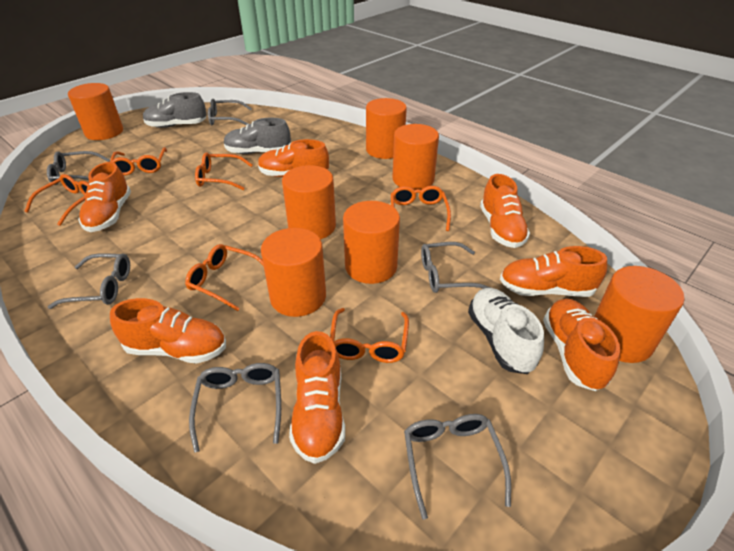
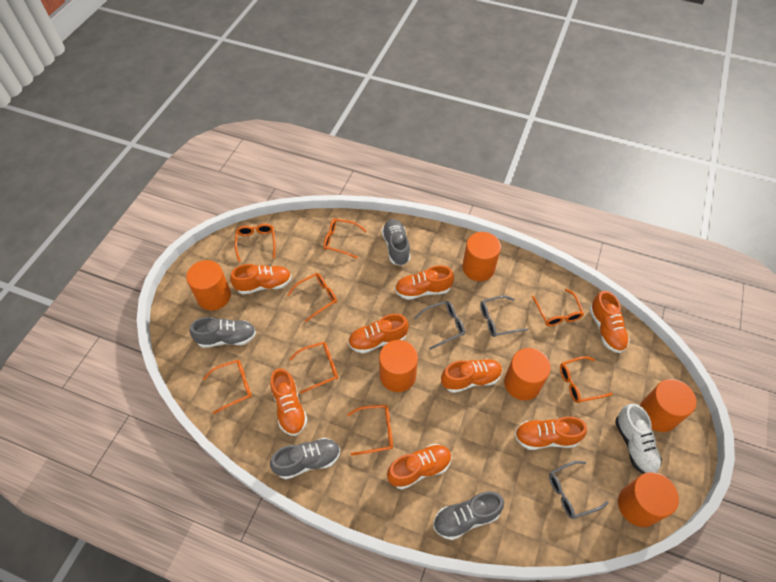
grey glasses: [47,151,110,185] [48,253,130,309] [189,363,281,453] [208,99,252,125] [404,414,511,520] [421,242,491,293] = 6 -> [414,301,465,350] [480,295,528,337] [549,461,609,519] = 3
grey shoe: [143,92,206,128] [224,118,291,154] = 2 -> [190,317,256,348] [270,438,340,479] [382,219,411,266] [433,491,504,540] = 4
orange cylinder: [68,83,123,140] [261,228,326,317] [282,165,336,239] [343,201,400,284] [366,98,407,159] [392,124,439,190] [594,266,684,363] = 7 -> [186,260,231,310] [379,340,418,392] [462,232,501,281] [504,348,551,400] [618,472,679,527] [640,379,696,432] = 6
orange glasses: [24,174,89,226] [110,147,167,175] [185,244,263,311] [195,152,253,190] [330,308,409,363] [391,186,451,231] = 6 -> [203,360,252,414] [235,224,276,262] [288,273,337,322] [289,342,338,394] [324,219,367,259] [347,405,393,456] [532,289,584,326] [560,356,612,403] = 8
orange shoe: [78,162,131,232] [110,298,226,364] [258,139,329,177] [289,331,345,464] [480,174,530,248] [500,246,607,297] [543,299,620,391] = 7 -> [230,264,292,294] [270,368,308,436] [348,314,409,354] [387,444,452,490] [395,265,454,300] [441,359,503,393] [515,416,587,450] [590,291,630,353] = 8

